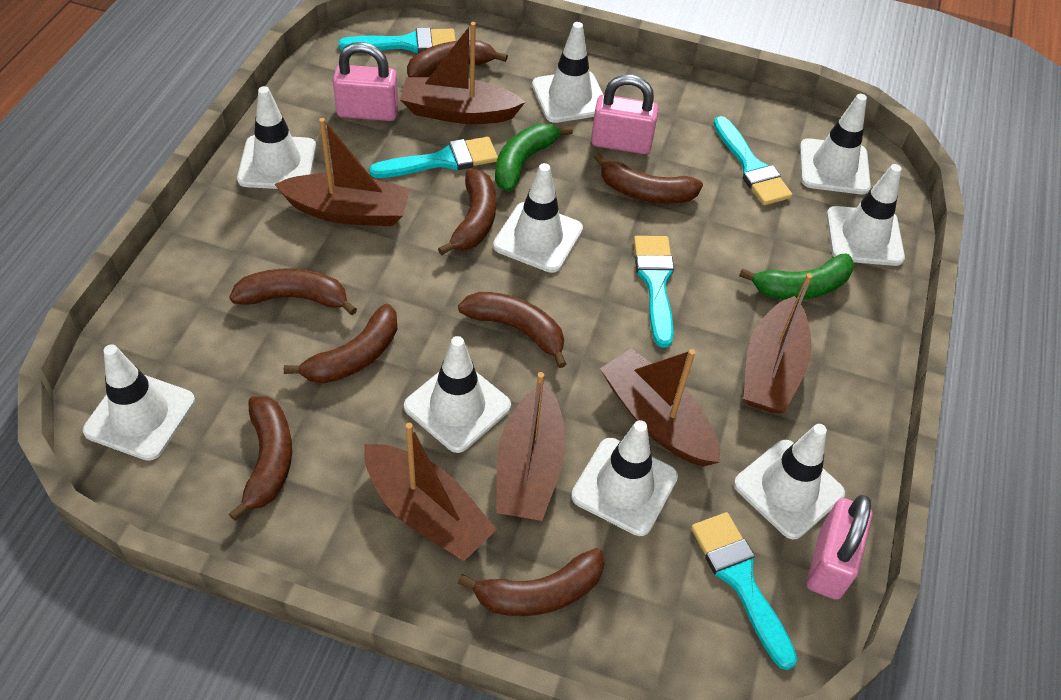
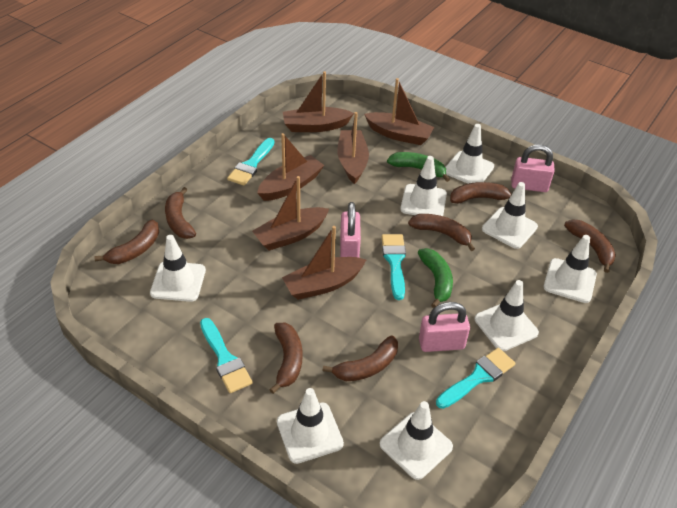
brown banana: [229,268,357,315] [229,396,292,521] [284,304,397,384] [407,40,508,77] [438,169,496,255] [458,292,567,368] [458,548,604,616] [594,153,703,204] = 8 -> [94,219,159,264] [165,187,196,239] [269,323,302,394] [323,336,398,381] [408,214,475,251] [450,182,512,204] [564,219,616,273] = 7
turquoise brush: [339,27,456,53] [369,137,498,178] [634,236,674,348] [691,512,797,670] [714,116,792,205] = 5 -> [200,318,253,393] [227,138,274,186] [382,234,406,300] [436,348,515,409] = 4
white traffic cone: [83,344,195,461] [237,86,316,189] [404,336,511,453] [493,163,583,273] [532,22,603,123] [571,420,678,536] [734,424,845,539] [800,94,871,194] [826,164,905,266] = 9 -> [150,235,206,302] [277,388,344,464] [380,401,453,480] [401,156,447,216] [445,124,494,184] [474,280,539,351] [482,182,538,249] [544,235,597,303] = 8

